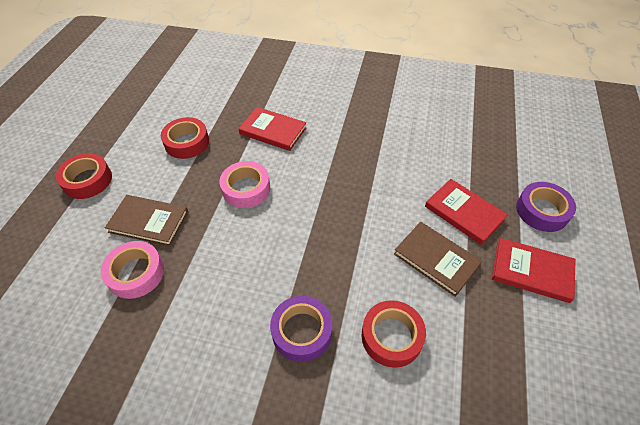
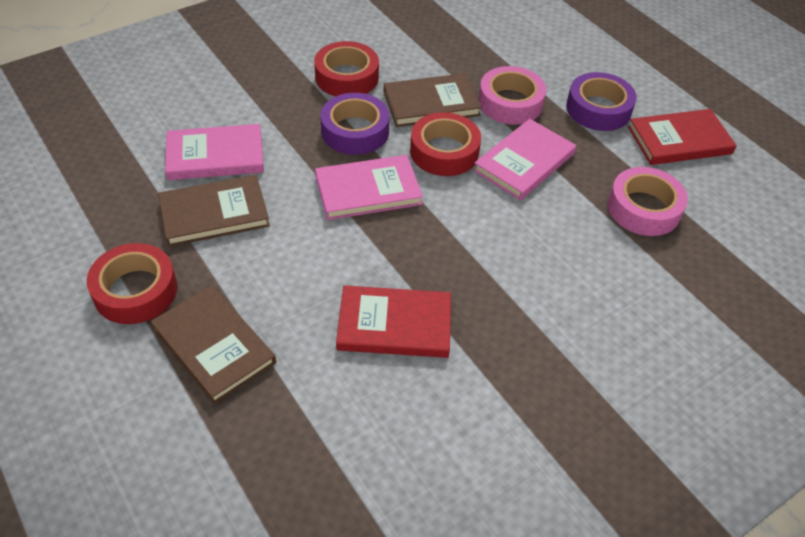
brown book: [105,195,188,246] [394,222,482,297] = 2 -> [150,285,276,404] [158,175,270,247] [384,73,482,127] = 3
pink book: none = 0 -> [165,124,264,180] [315,155,423,220] [473,119,576,200] = 3
red book: [238,107,307,151] [425,179,508,245] [492,238,576,303] = 3 -> [336,285,451,358] [628,109,737,165] = 2

